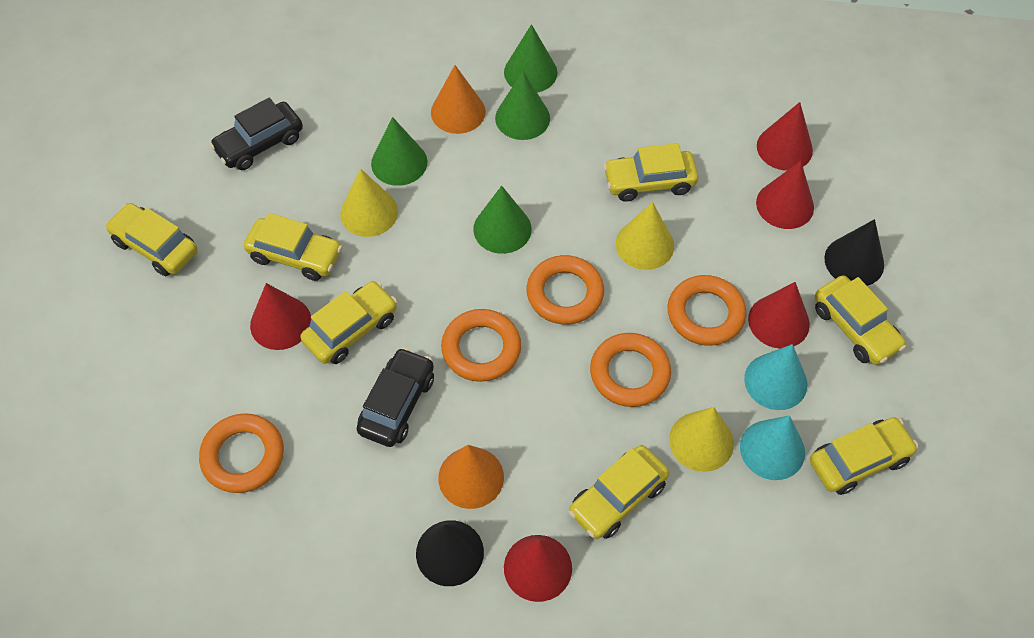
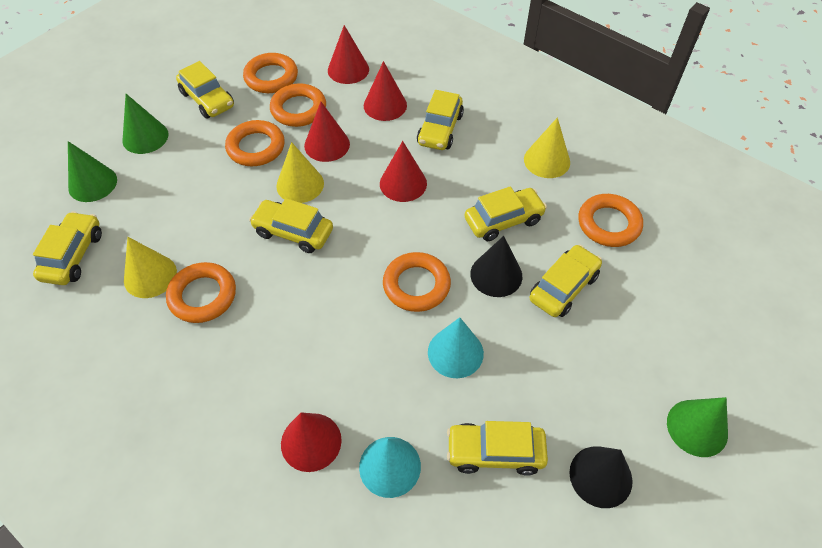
black car: [210,98,303,170] [357,347,434,447] = 2 -> none = 0
green cone: [371,117,427,186] [473,186,532,254] [495,72,550,140] [504,24,557,93] = 4 -> [68,141,117,202] [123,94,168,154] [667,397,728,457] = 3
orange cone: [431,65,486,134] [438,445,504,509] = 2 -> none = 0
orange ring: [199,413,284,493] [441,309,521,382] [527,255,604,324] [590,333,671,407] [668,275,746,346] = 5 -> [166,262,236,323] [225,120,285,166] [243,53,298,93] [270,83,326,127] [383,252,451,312] [578,194,643,247] = 6

